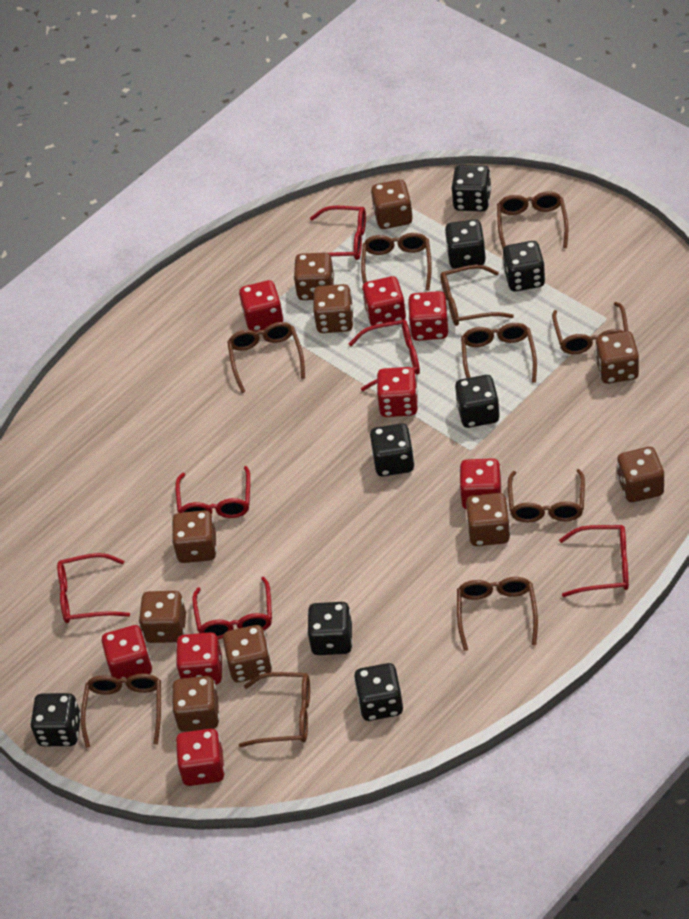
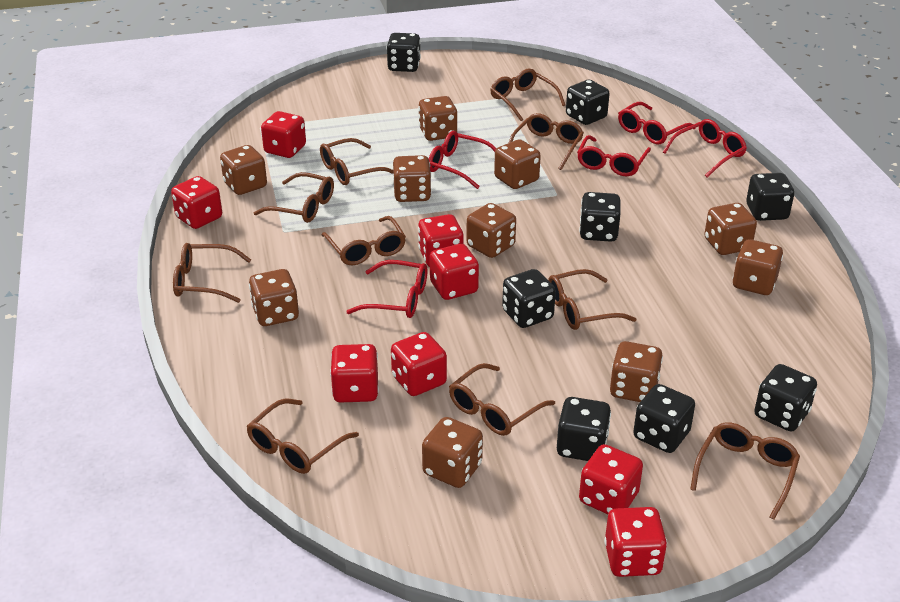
red glasses: [57,553,130,623] [176,466,250,518] [192,577,272,639] [310,206,366,260] [349,320,420,391] [559,525,629,597] = 6 -> [346,260,427,318] [429,131,496,189] [577,135,651,176] [618,102,695,144] [663,119,747,177] = 5

